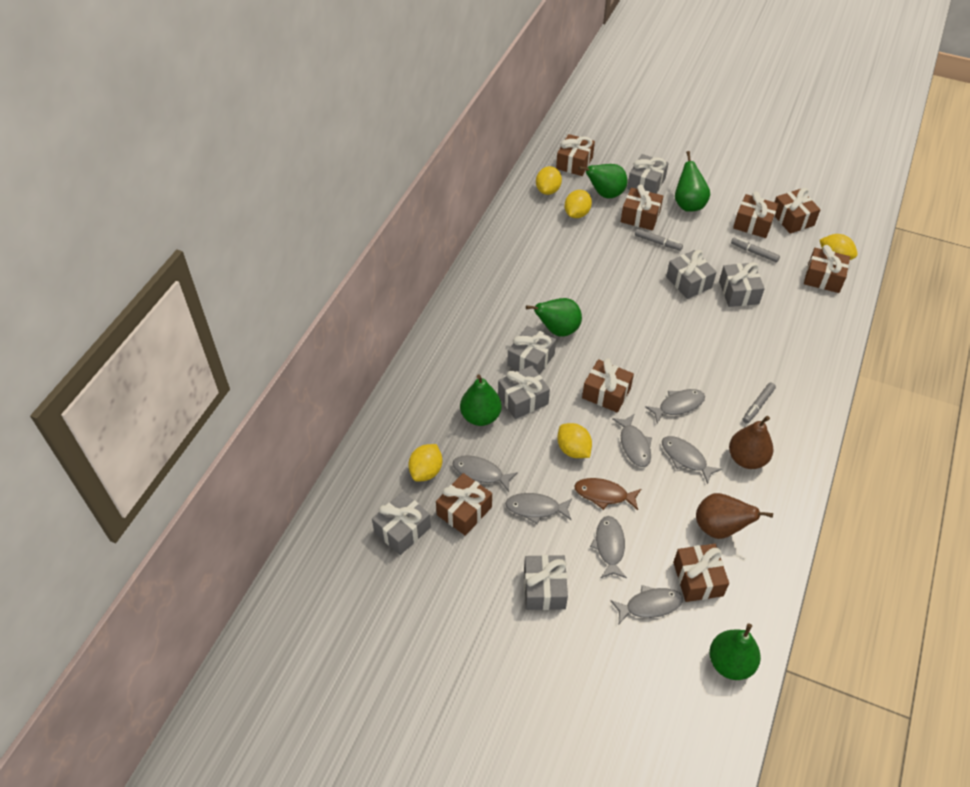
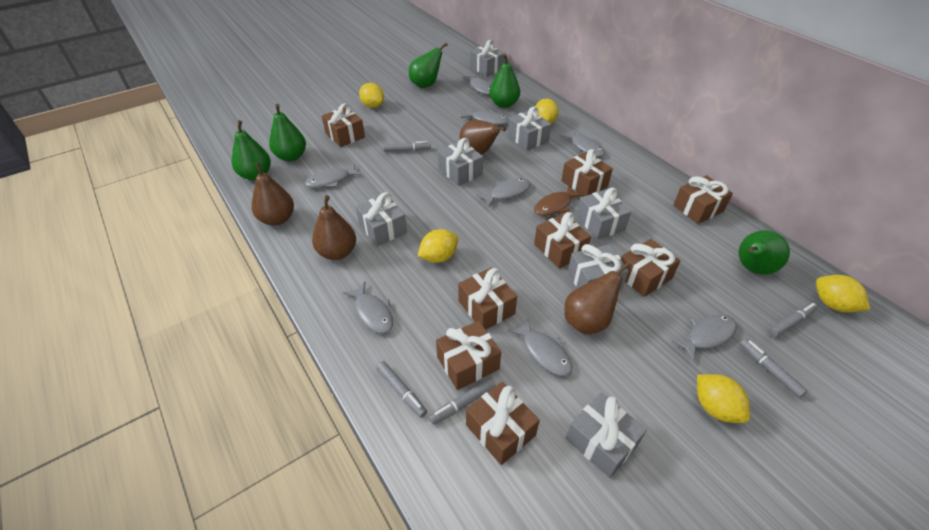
brown pear: [696,493,773,539] [729,416,773,469] = 2 -> [252,162,294,226] [312,195,356,260] [460,120,506,154] [564,262,631,334] = 4
grey fish: [453,455,518,492] [505,493,572,524] [590,516,627,578] [610,585,683,624] [612,414,652,467] [645,389,705,424] [662,436,722,484] = 7 -> [305,164,362,188] [343,282,393,333] [461,108,509,125] [462,73,492,95] [477,178,531,207] [508,317,572,376] [560,129,605,157] [671,314,737,361] = 8
grey marker: [635,229,683,251] [731,237,780,262] [742,382,776,424] = 3 -> [376,361,427,418] [383,141,431,152] [429,378,496,424] [740,339,807,398] [768,303,818,337] = 5

